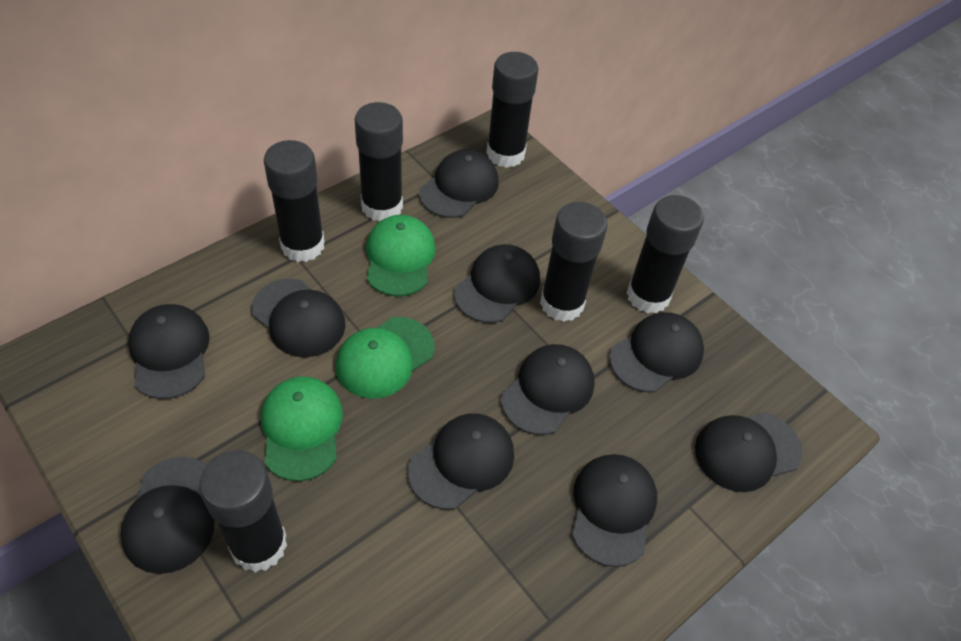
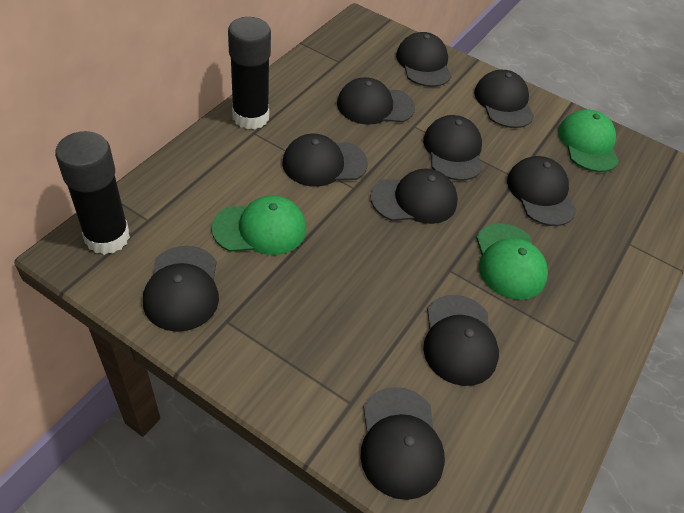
black glue stick: [199,450,287,572] [263,140,325,262] [355,102,403,222] [486,52,538,168] [540,202,608,322] [627,195,704,314] = 6 -> [55,131,130,255] [228,17,271,129] = 2

